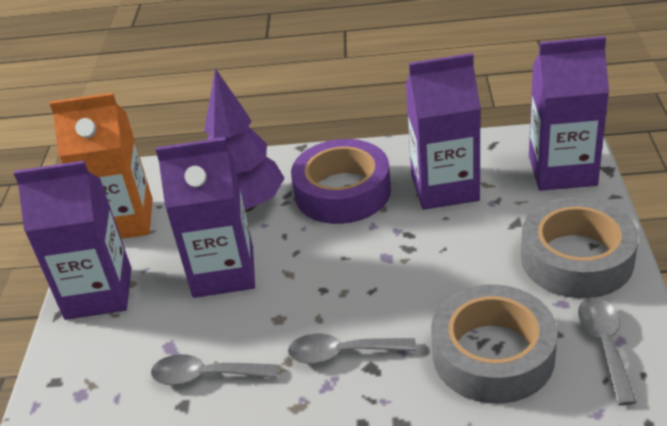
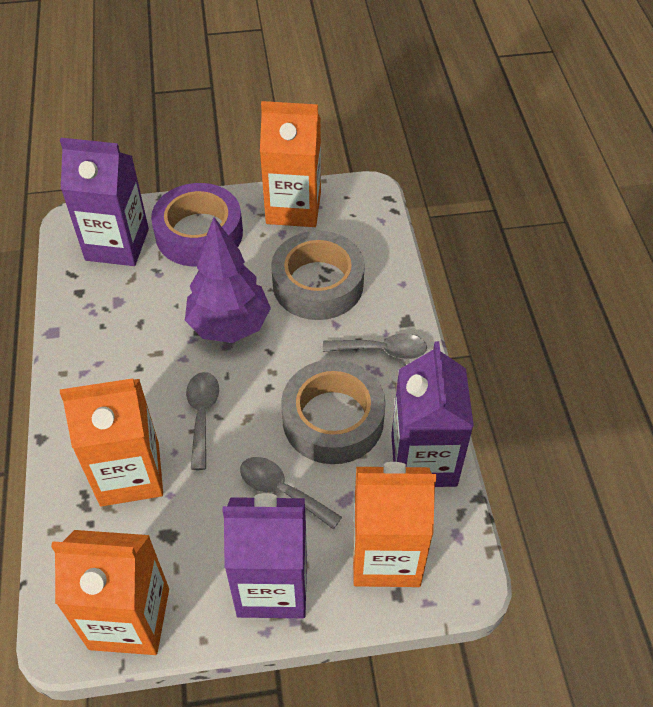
orange carton: [49,93,153,239] = 1 -> [51,530,169,655] [60,378,163,506] [260,101,321,227] [353,462,436,587] = 4
purple carton: [14,161,131,320] [156,137,255,298] [406,53,481,210] [529,36,609,191] = 4 -> [60,138,149,266] [222,493,307,618] [391,341,474,487] = 3

